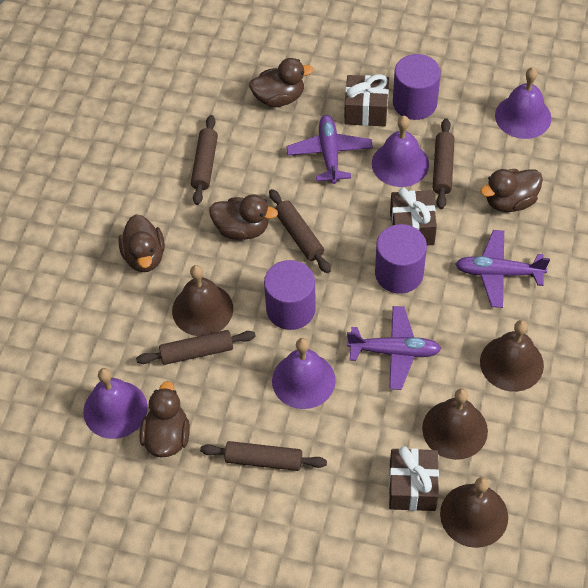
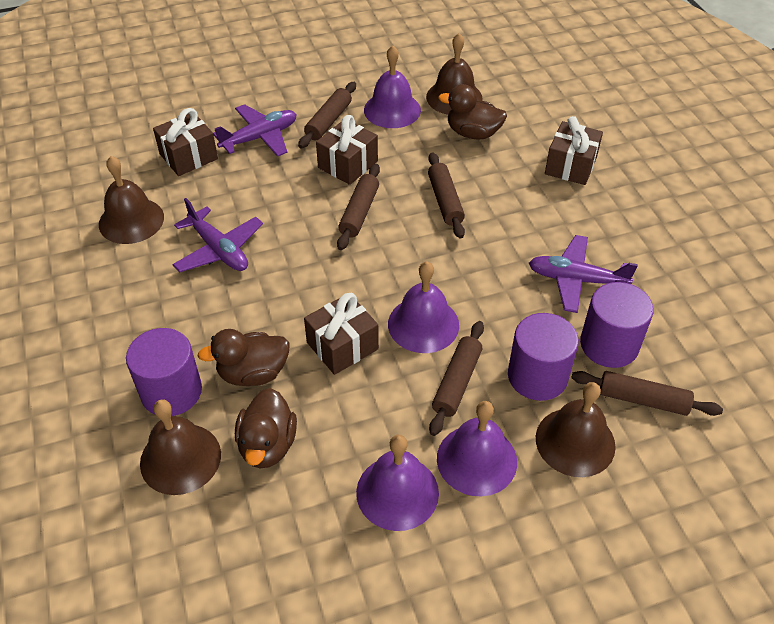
brown duck: [118,214,165,272] [140,381,190,457] [209,194,278,240] [249,58,314,107] [480,169,543,212] = 5 -> [198,329,290,386] [235,388,297,468] [438,84,507,140] = 3
brown gift: [344,74,389,126] [389,446,439,511] [390,188,437,245] = 3 -> [153,108,218,176] [304,293,379,375] [316,115,378,185] [545,116,603,185] = 4

